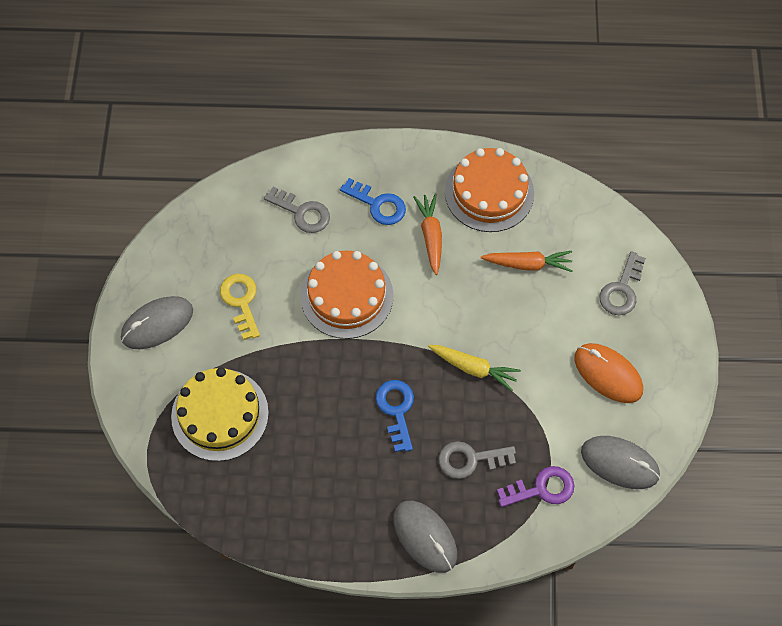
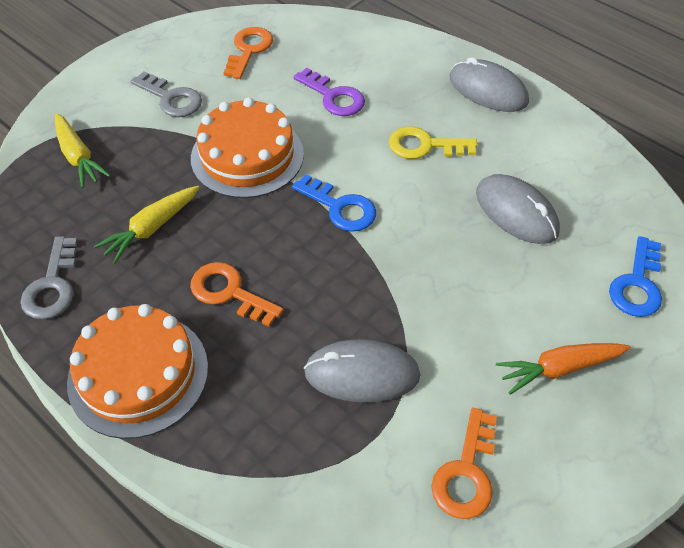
grey key: [264,187,330,233] [439,441,516,479] [600,251,646,315] = 3 -> [21,236,78,319] [130,71,202,117] = 2
orange carrot: [413,193,442,275] [481,251,573,272] = 2 -> [496,343,631,395] = 1
orange key: none = 0 -> [190,262,283,327] [223,27,273,79] [431,408,497,519] = 3
orange mouse: [574,343,643,403] = 1 -> none = 0
yellow cake: [171,367,269,461] = 1 -> none = 0
yellow carrot: [428,345,521,391] = 1 -> [55,113,111,188] [94,186,199,264] = 2

